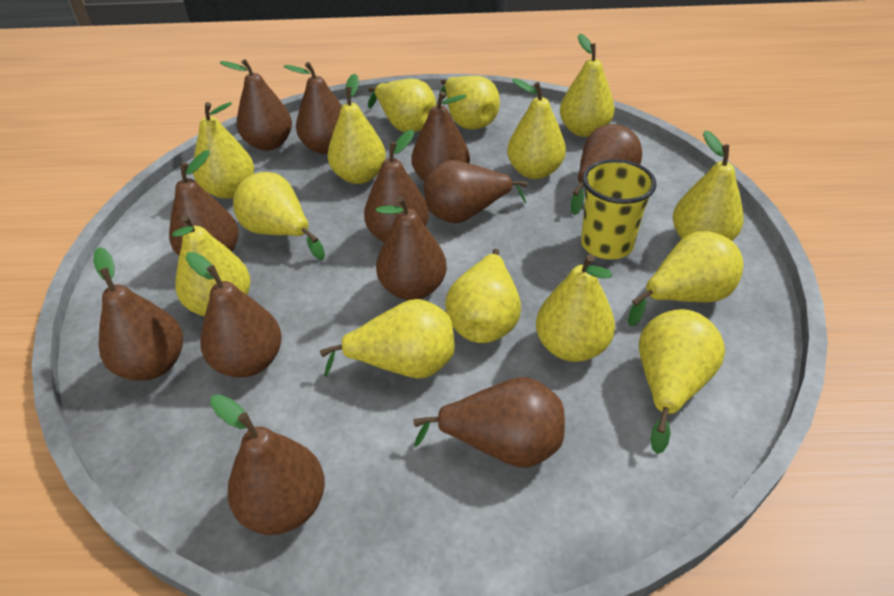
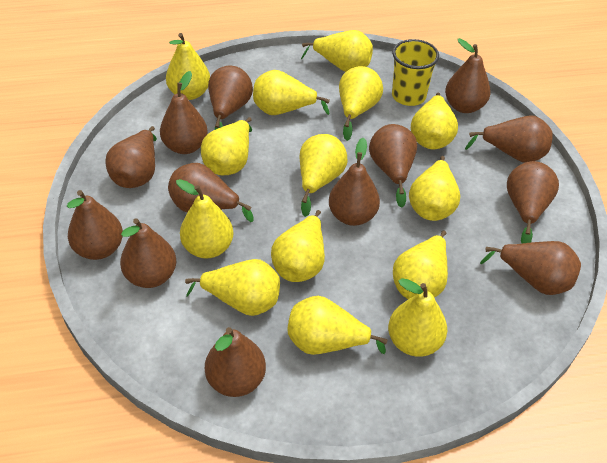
brown pear: [94,247,183,381] [169,150,239,256] [186,252,282,378] [210,394,325,535] [220,59,292,151] [284,62,342,154] [364,129,429,242] [376,196,447,300] [411,91,470,181] [413,377,565,468] [424,160,528,223] [571,124,642,215] = 12 -> [67,190,123,260] [105,126,157,188] [120,218,176,288] [160,71,208,154] [168,163,254,222] [205,327,266,397] [208,66,253,130] [329,138,380,226] [369,124,417,208] [445,38,490,113] [465,115,553,163] [480,241,581,295] [507,161,559,244] = 13

